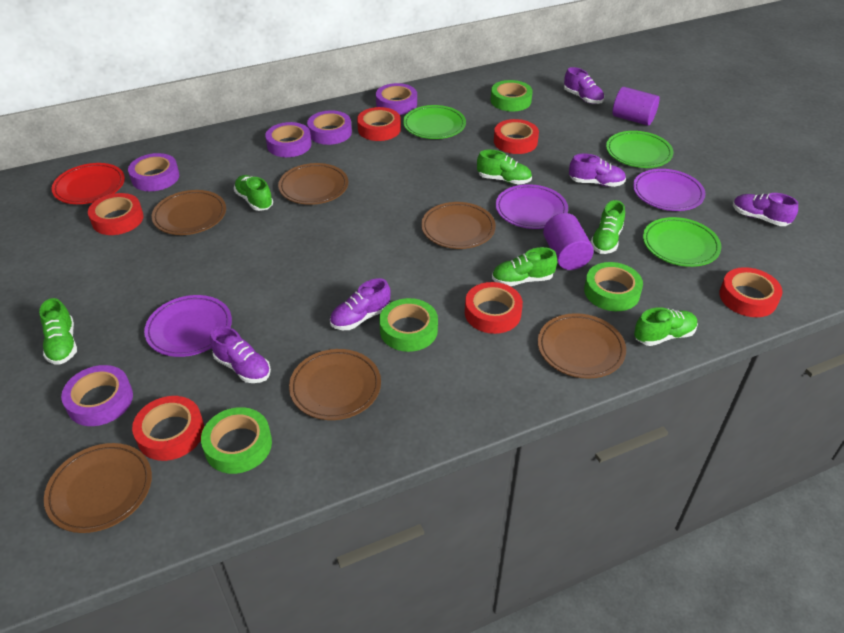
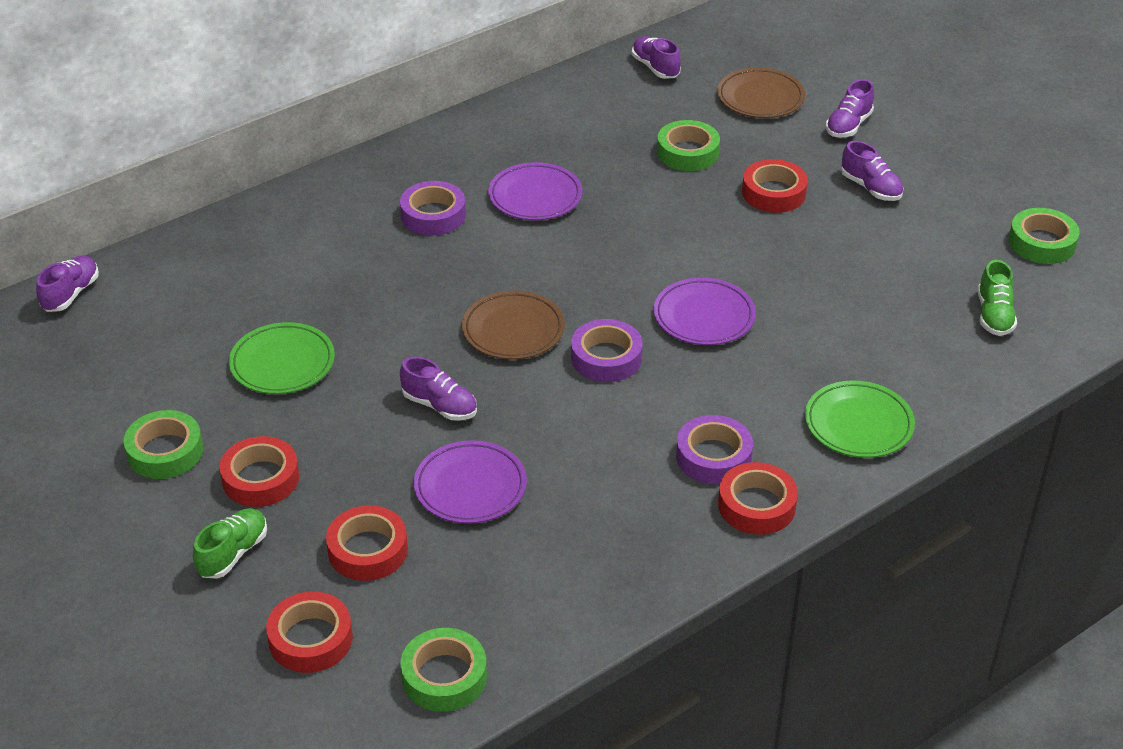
brown plate: [44,443,152,533] [152,190,226,235] [278,163,348,205] [289,349,381,420] [421,202,496,249] [538,313,626,379] = 6 -> [462,291,565,360] [717,68,805,118] = 2
green plate: [403,105,466,139] [606,131,673,168] [643,217,721,267] = 3 -> [229,322,335,394] [805,380,915,458] = 2
green shoe: [39,298,77,365] [234,175,273,211] [477,149,532,184] [492,247,557,286] [591,200,625,254] [634,307,698,346] = 6 -> [193,508,267,578] [978,260,1017,336] = 2
purple cylinder: [543,213,594,270] [613,87,659,126] = 2 -> none = 0
purple tape: [61,365,133,426] [128,153,179,191] [265,122,312,157] [307,110,352,145] [376,83,417,115] = 5 -> [400,181,466,235] [571,319,643,382] [676,415,753,484] = 3
red plate: [51,163,125,204] = 1 -> none = 0
red tape: [88,193,144,235] [132,396,204,461] [357,107,401,141] [465,282,523,334] [494,119,539,154] [719,267,783,317] = 6 -> [220,436,299,507] [266,592,353,673] [326,505,408,581] [718,462,798,535] [742,159,808,213] = 5

